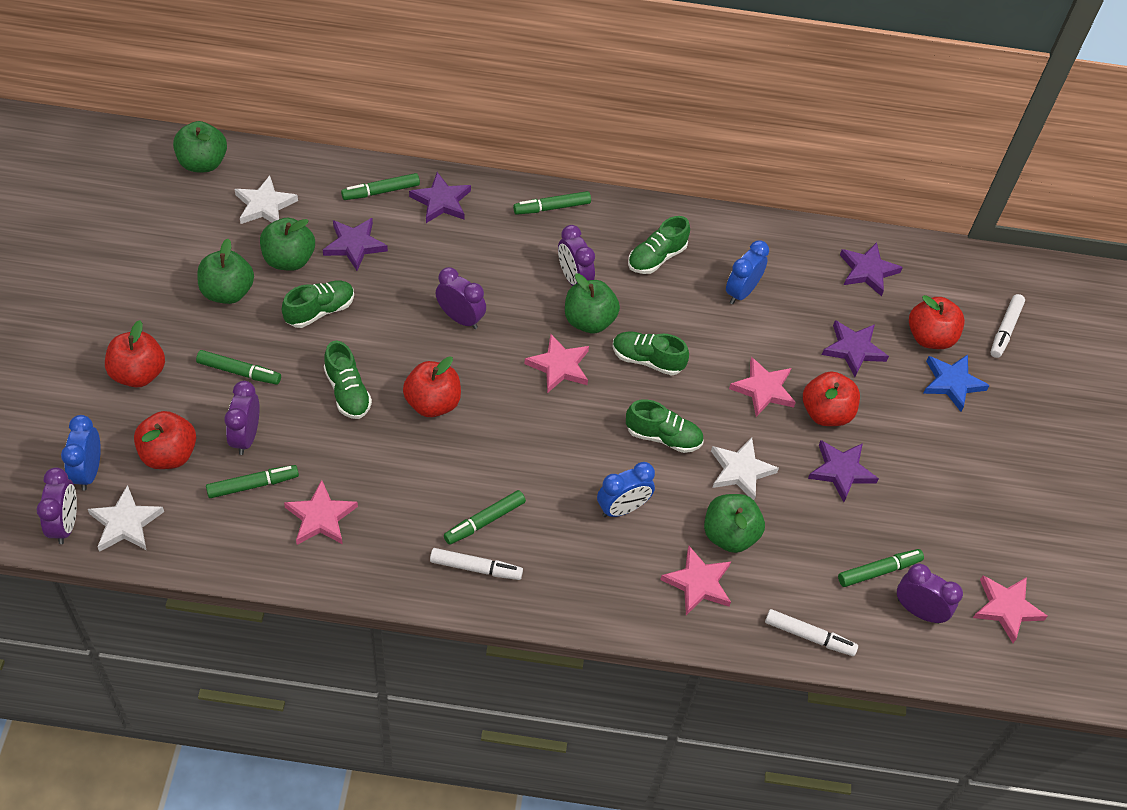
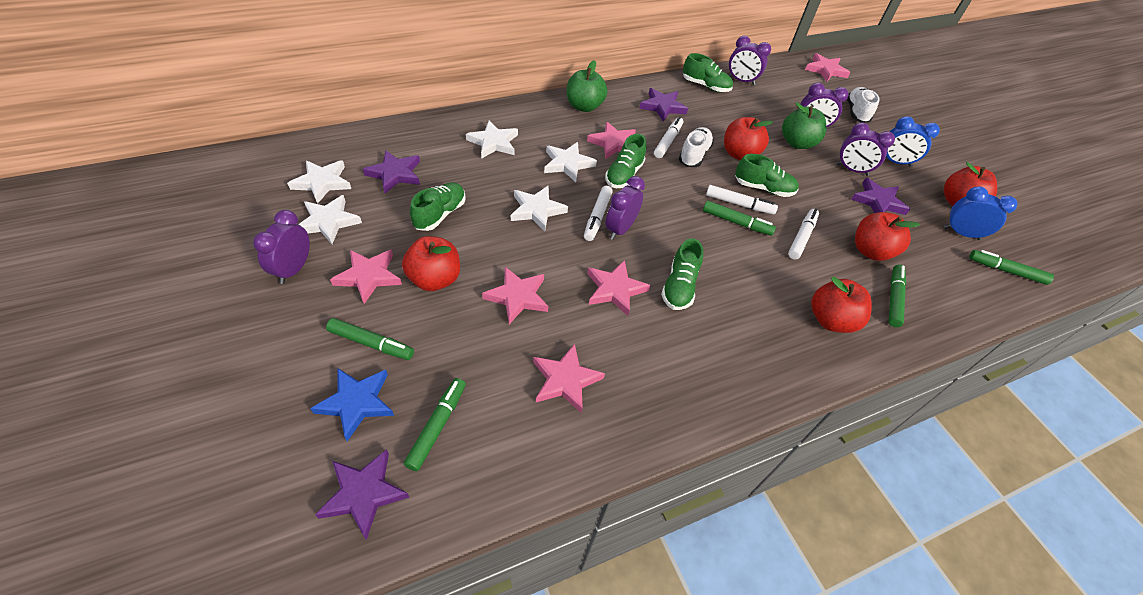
blue clock: [61,415,101,491] [597,462,655,517] [726,240,769,304] = 3 -> [886,116,940,166] [944,186,1018,240] = 2
green apple: [173,121,227,172] [198,239,254,304] [260,217,315,271] [565,273,620,333] [704,494,765,553] = 5 -> [567,60,607,112] [782,103,826,149] = 2
green marker: [196,350,281,385] [206,465,299,498] [341,173,420,200] [444,490,526,545] [513,191,591,215] [838,549,924,587] = 6 -> [326,318,414,360] [404,378,466,471] [703,201,776,236] [888,264,907,327] [969,250,1054,285] = 5
pink star: [284,480,358,545] [524,334,589,393] [660,546,731,615] [729,357,796,417] [973,575,1048,643] = 5 -> [330,249,402,304] [482,267,548,324] [533,344,605,413] [587,122,636,159] [587,260,650,316] [805,53,850,81] = 6
purple star: [323,218,388,271] [409,172,471,223] [808,440,879,502] [822,320,889,377] [840,242,903,296] = 5 -> [315,449,409,540] [363,150,420,193] [639,88,688,121] [851,178,910,215] = 4
white marker: [430,548,523,580] [765,609,858,656] [990,294,1025,358] = 3 -> [584,186,613,241] [654,117,683,158] [706,185,778,215] [788,209,819,260] = 4
white shoe: none = 0 -> [679,127,714,167] [847,87,880,123] = 2
white star: [88,485,164,552] [234,176,298,224] [711,438,779,500] = 3 -> [287,160,351,204] [298,195,362,244] [466,120,518,159] [511,186,568,231] [544,142,597,182] = 5

